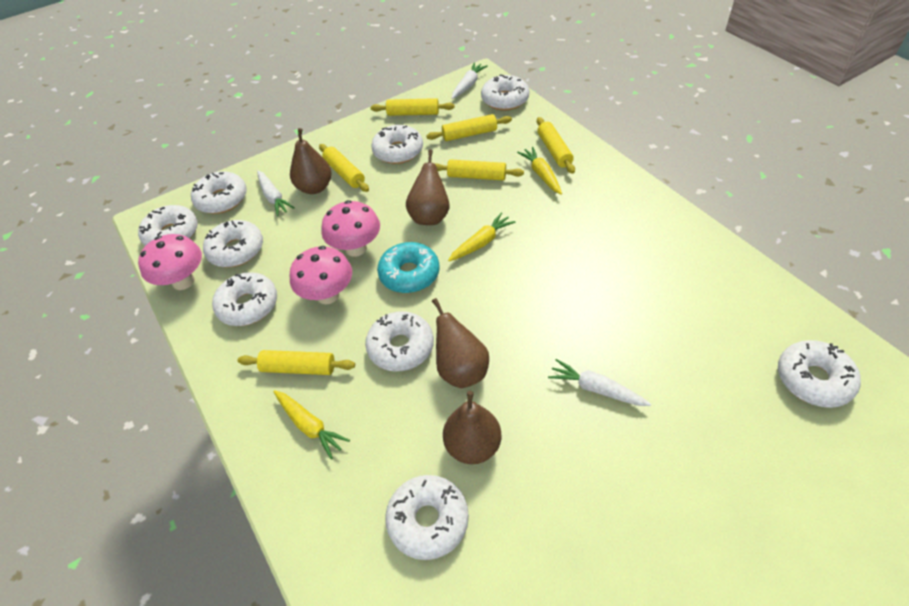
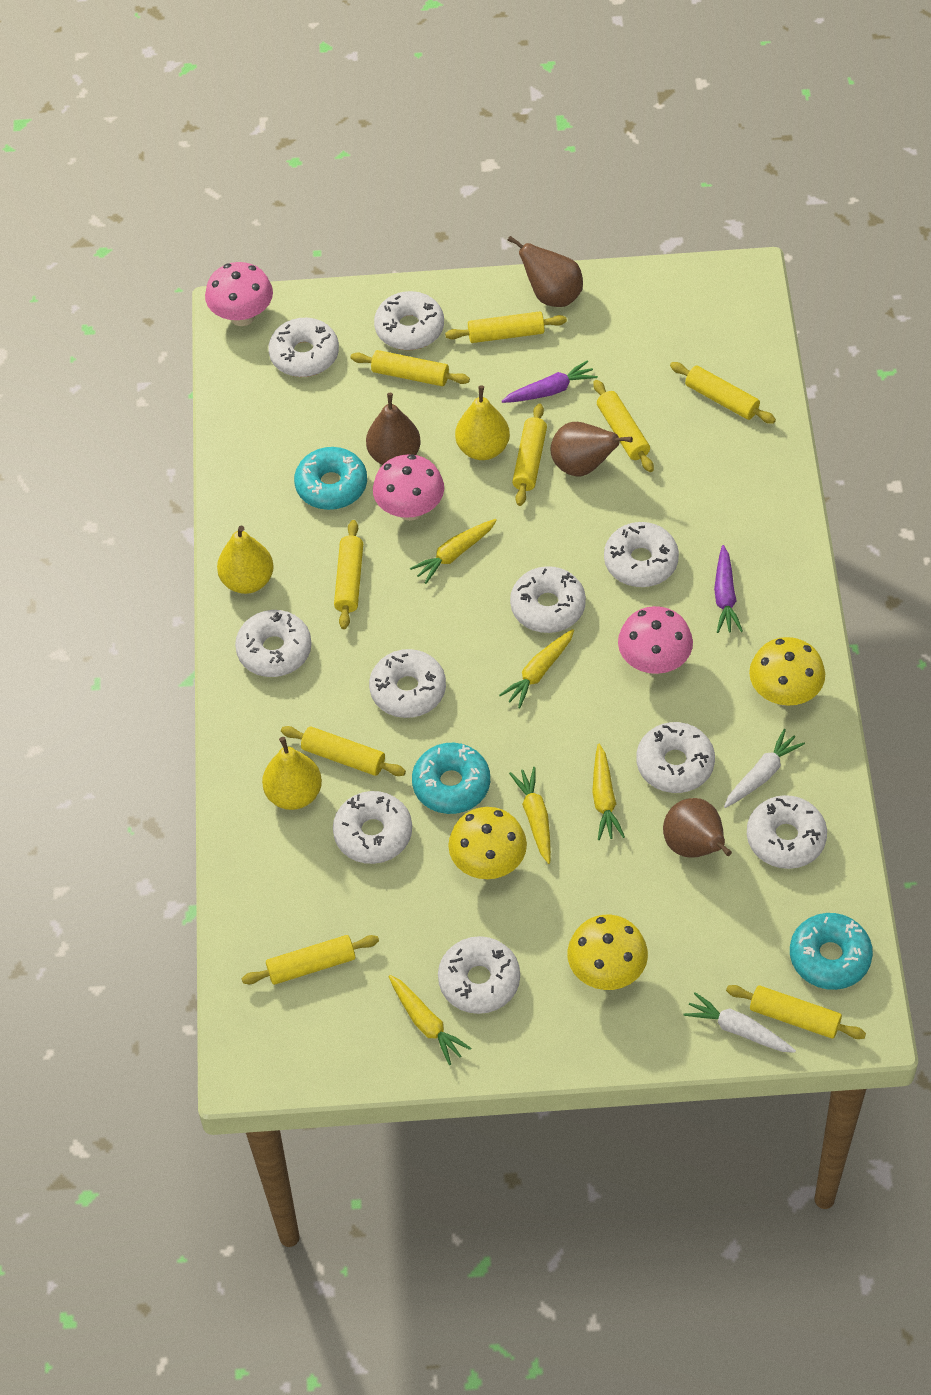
purple carrot: none = 0 -> [501,360,598,403] [714,545,743,633] = 2
turquoise donut: [377,242,439,293] = 1 -> [294,447,367,510] [412,743,490,814] [790,913,873,990] = 3
white carrot: [257,171,295,216] [452,63,488,99] [548,359,651,406] = 3 -> [684,992,796,1053] [724,729,805,808] = 2
white donut: [138,205,198,246] [191,171,247,214] [203,220,263,267] [212,272,277,326] [365,311,434,371] [371,125,423,164] [385,475,469,560] [481,75,529,111] [778,340,861,408] = 9 -> [235,610,312,677] [268,318,339,377] [333,791,412,864] [369,649,446,718] [374,291,444,350] [438,936,520,1014] [510,566,586,633] [604,522,679,587] [636,722,715,793] [747,795,827,869] = 10
yellow carrot: [274,390,350,459] [448,212,515,261] [517,147,562,195] = 3 -> [388,975,471,1065] [410,519,497,584] [499,629,574,708] [509,767,551,864] [592,744,625,840] = 5
yellow mushroom: none = 0 -> [448,807,527,879] [567,915,648,990] [749,637,825,706] = 3
yellow pear: none = 0 -> [217,526,274,594] [262,737,322,810] [455,386,510,460] = 3
yellow rolling pin: [238,350,355,375] [319,144,369,192] [371,98,455,116] [426,114,512,141] [435,159,524,181] [537,117,575,174] = 6 -> [242,935,379,985] [281,726,406,776] [334,520,363,629] [351,350,470,386] [445,311,567,343] [512,403,547,506] [593,380,654,472] [670,362,776,424] [726,985,866,1039] = 9

